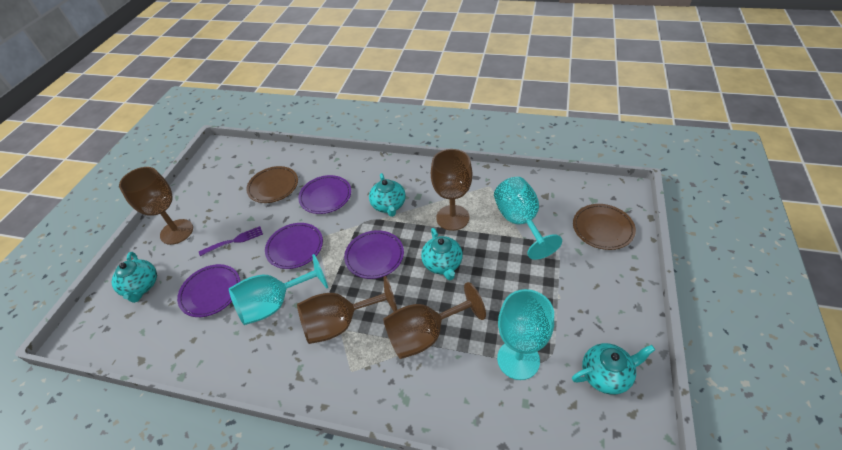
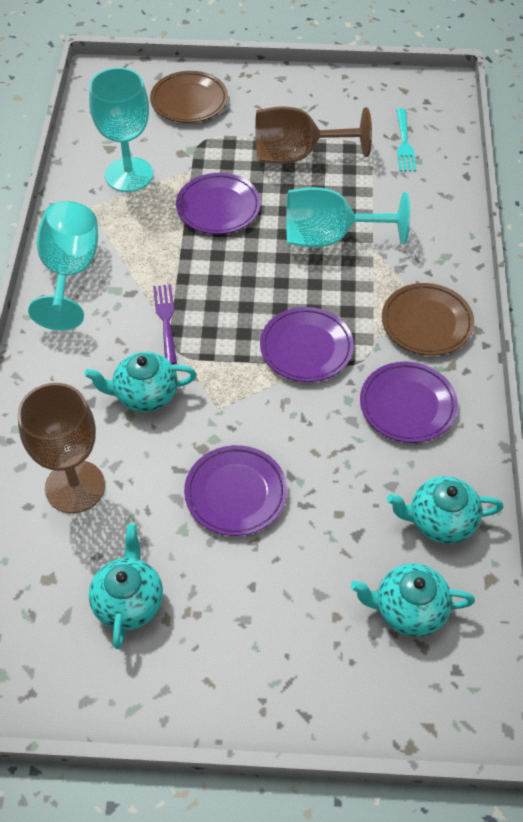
brown goblet: [119,167,193,245] [297,276,397,344] [383,282,486,359] [431,149,472,231] = 4 -> [17,383,105,513] [255,106,372,164] = 2
turquoise fork: none = 0 -> [396,108,416,172] = 1

